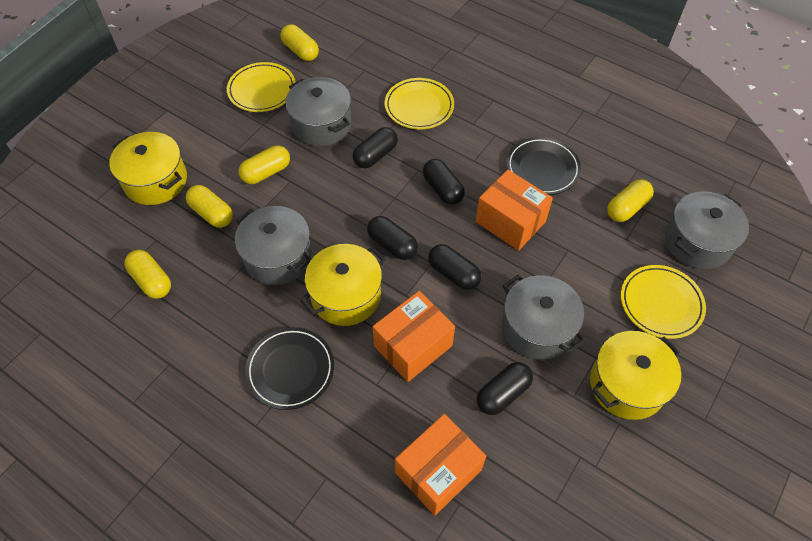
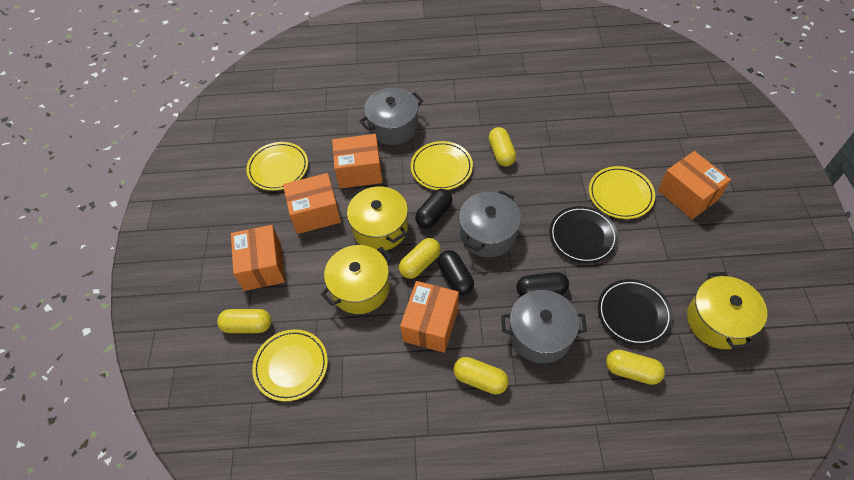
black capsule: [353,127,398,168] [367,216,418,260] [423,159,465,205] [428,244,481,290] [477,362,533,415] = 5 -> [415,189,453,228] [438,250,474,295] [517,272,569,297] = 3
grey pot: [235,206,312,285] [285,77,351,146] [502,275,585,360] [665,191,749,269] = 4 -> [360,88,423,145] [459,190,521,257] [501,290,587,364] = 3
orange box: [373,291,455,382] [395,414,486,516] [476,170,553,251] = 3 -> [231,225,285,291] [283,173,341,234] [332,134,383,189] [400,281,459,353] [658,151,731,219] = 5
yellow plate: [227,62,295,112] [385,78,454,129] [621,265,706,339] = 3 -> [246,142,308,191] [252,329,328,402] [411,141,473,190] [589,166,655,219] = 4

